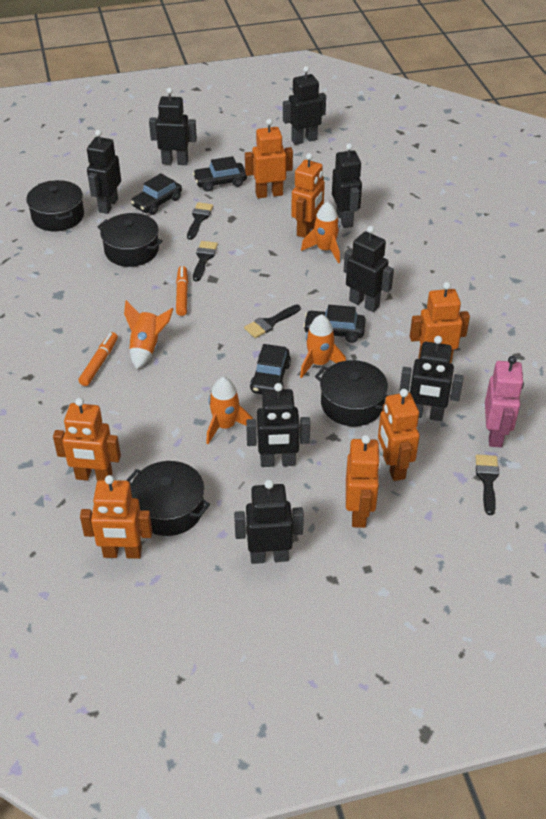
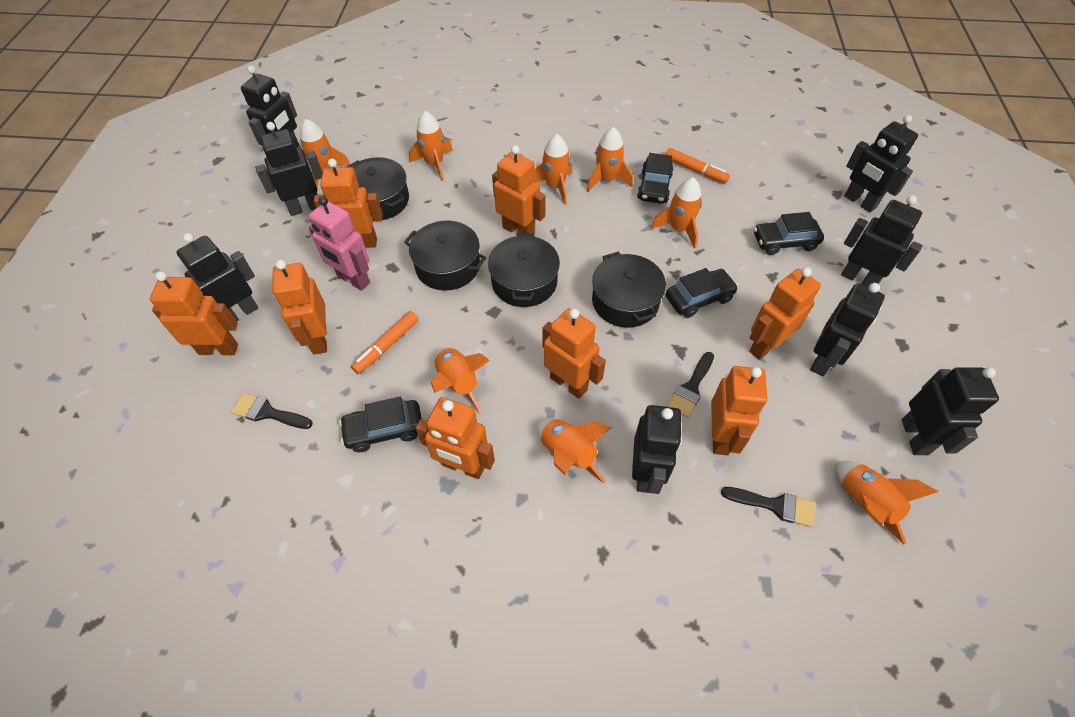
black brush: [187,202,213,240] [193,241,218,281] [244,304,300,338] [475,454,499,515] = 4 -> [231,393,313,429] [667,352,714,418] [721,487,815,527] = 3
orange robot: [53,398,121,481] [80,475,152,559] [245,119,293,198] [291,153,325,238] [346,435,381,528] [378,389,419,481] [410,282,470,363] = 7 -> [150,271,238,355] [272,260,327,354] [314,158,383,248] [416,397,495,479] [492,145,546,235] [542,308,606,399] [711,366,768,455] [749,267,821,360] = 8
orange rocket: [124,300,173,369] [206,377,253,444] [300,314,346,378] [301,202,340,264] = 4 -> [300,119,350,186] [409,111,453,181] [431,348,490,413] [534,134,572,205] [537,419,611,483] [587,127,633,192] [651,177,702,248] [836,461,938,545] = 8

